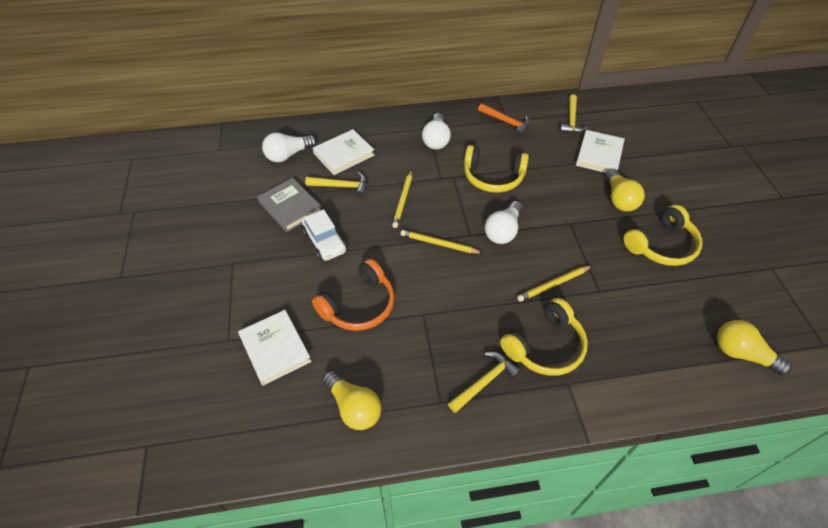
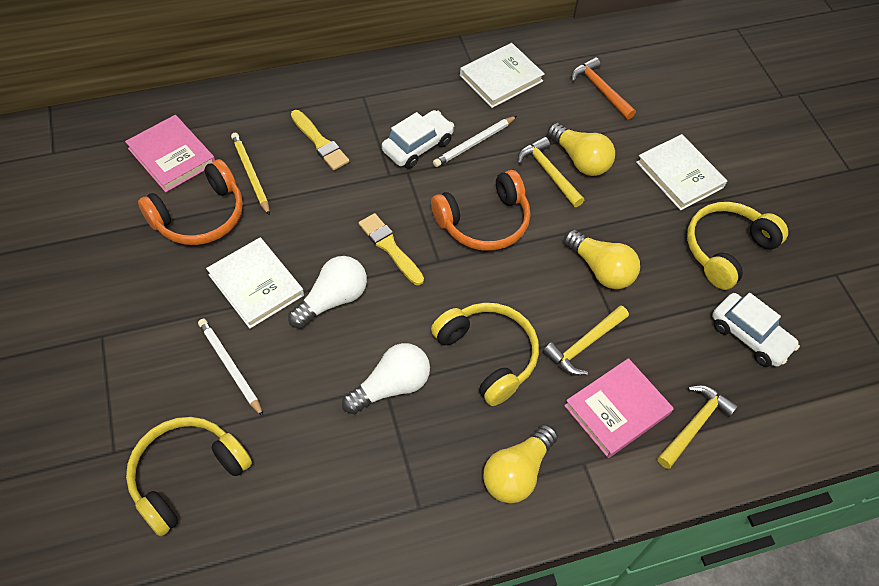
grey book: [257,178,321,232] = 1 -> none = 0
orange headphones: [312,259,395,331] = 1 -> [138,159,243,245] [431,170,531,251] = 2
pink book: none = 0 -> [125,115,215,192] [564,358,674,458] = 2
white car: [302,209,347,261] = 1 -> [382,110,454,169] [712,293,800,367] = 2
white light bulb: [262,132,317,162] [422,113,451,150] [485,201,523,244] = 3 -> [288,256,367,329] [342,343,430,414] = 2
white pencil: none = 0 -> [198,319,264,417] [433,116,517,167] = 2
yellow brush: none = 0 -> [291,110,349,170] [359,213,424,285] = 2
yellow pencil: [392,170,412,228] [400,230,482,253] [517,265,592,302] = 3 -> [231,133,270,216] = 1

